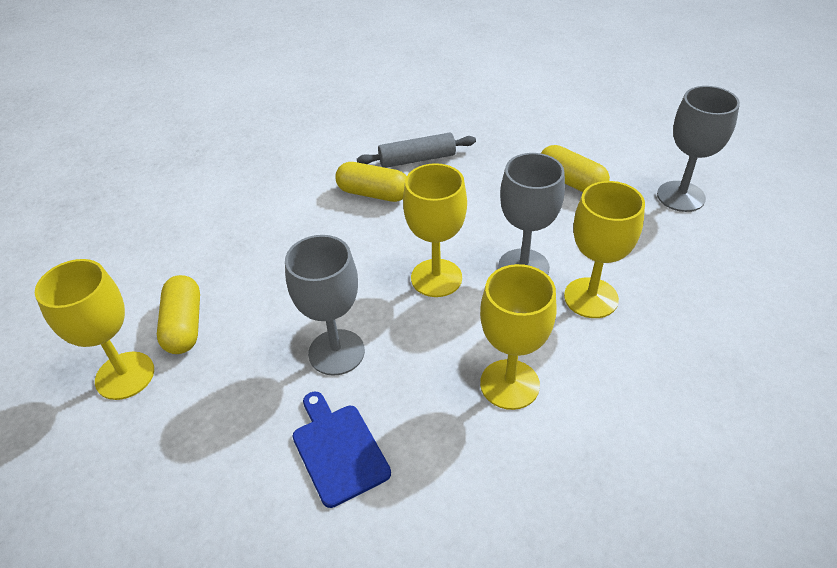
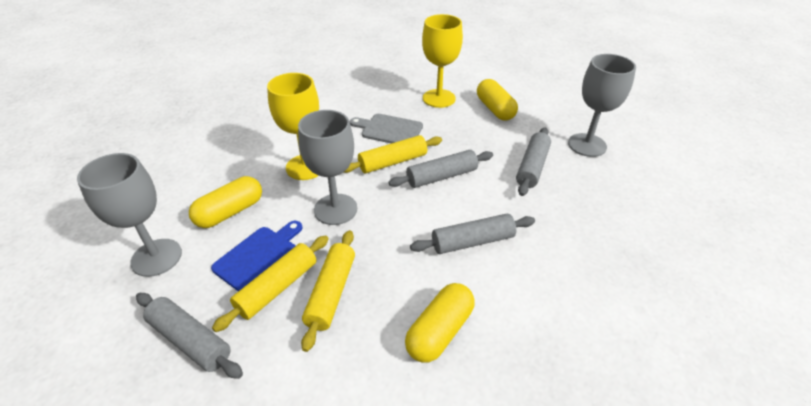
grey cutting board: none = 0 -> [350,114,423,143] = 1
grey rolling pin: [357,133,476,168] = 1 -> [136,293,243,379] [389,150,493,188] [410,214,535,254] [516,128,551,196] = 4
yellow goblet: [35,259,154,400] [403,163,467,297] [480,264,557,410] [564,181,645,318] = 4 -> [267,73,319,180] [422,14,463,108] = 2
yellow rolling pin: none = 0 -> [212,235,329,332] [301,230,355,352] [344,135,442,173] = 3

